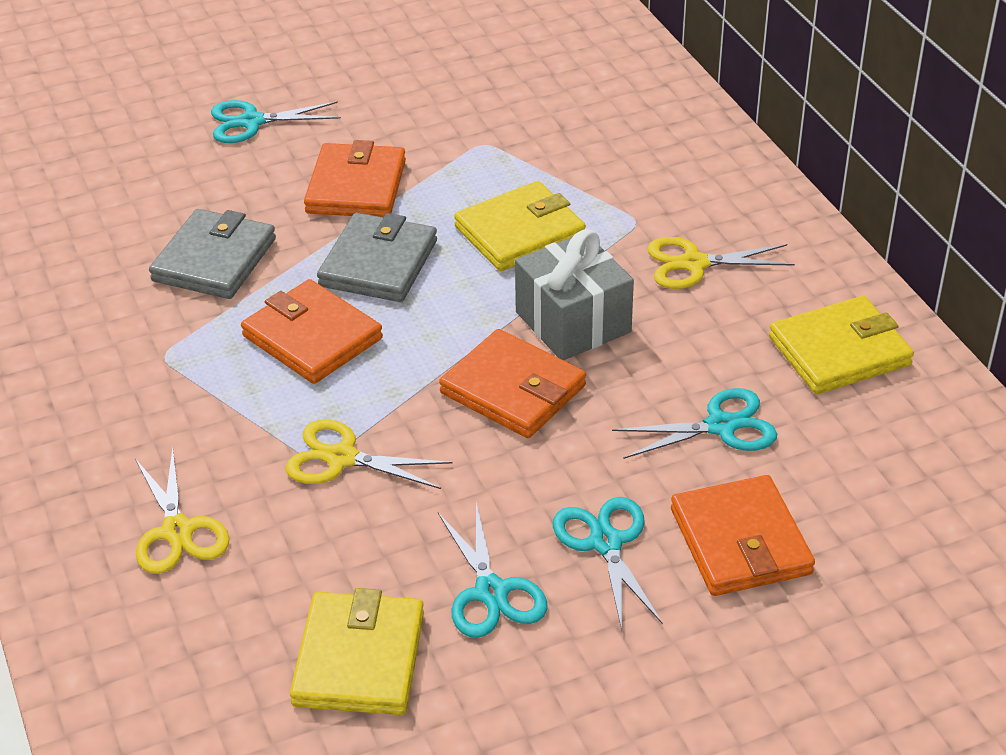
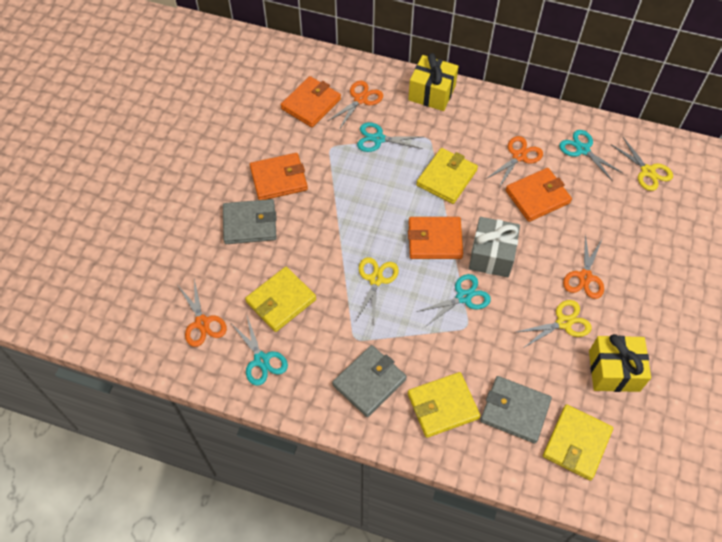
grey wallet: [149,209,276,299] [317,213,437,302] = 2 -> [223,199,277,244] [332,345,407,417] [480,376,552,444] = 3
orange scissors: none = 0 -> [178,279,227,347] [328,81,383,130] [486,136,543,187] [563,234,604,299] = 4
yellow gift: none = 0 -> [408,53,459,111] [589,334,651,392] = 2
yellow wallet: [290,588,424,715] [454,181,586,271] [769,296,914,394] = 3 -> [245,267,316,332] [408,372,480,438] [416,148,478,204] [543,404,613,480] = 4

